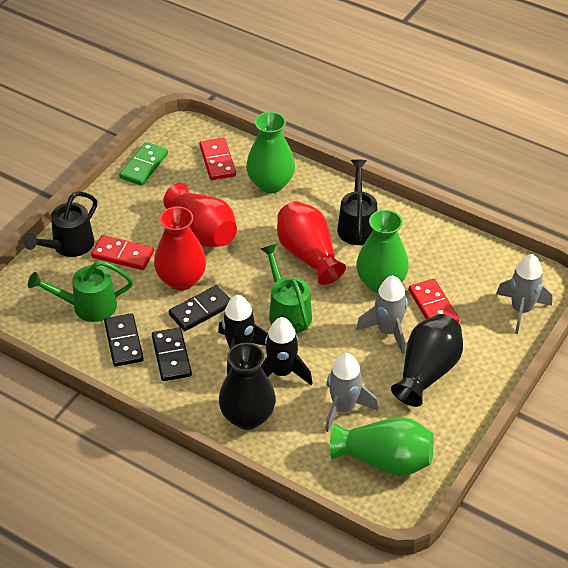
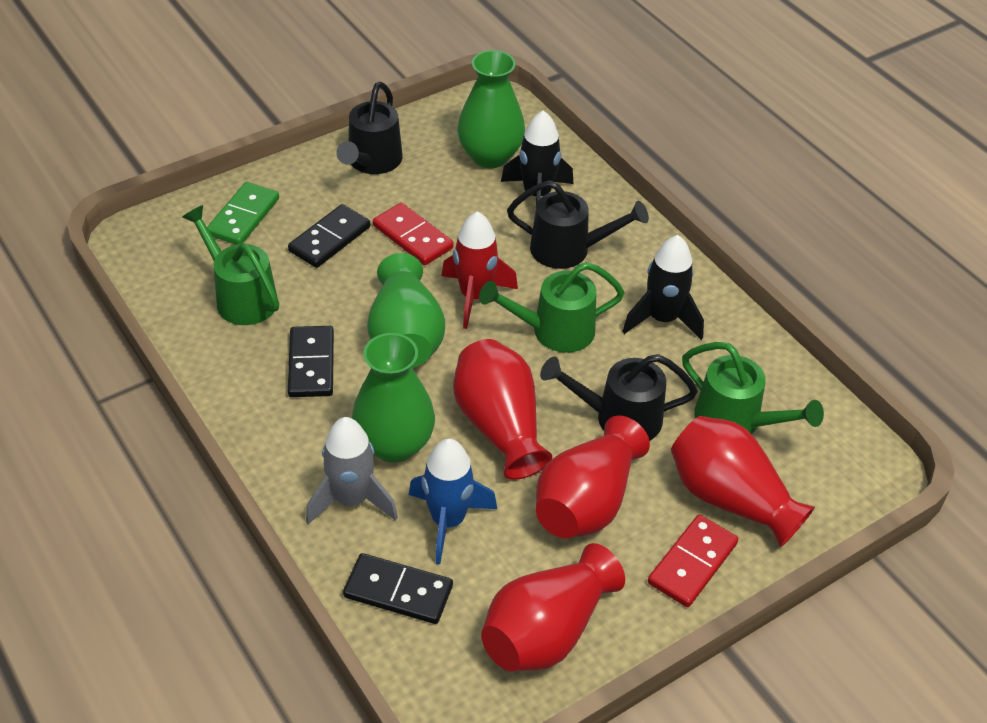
black vase: [219,343,276,430] [391,314,463,407] = 2 -> none = 0
black watering can: [23,191,97,257] [337,159,377,245] = 2 -> [336,82,403,174] [507,180,649,269] [540,354,698,441] = 3
blue rocket: none = 0 -> [409,438,497,564] = 1
green watering can: [28,261,133,322] [261,244,312,333] = 2 -> [182,205,279,325] [479,262,625,353] [682,342,824,434] = 3
grey rocket: [325,353,378,432] [356,275,408,355] [496,254,552,334] = 3 -> [306,417,398,524] = 1
red domino: [91,235,154,270] [199,138,236,180] [408,279,460,323] = 3 -> [373,203,454,265] [648,515,738,607] = 2
red rocket: none = 0 -> [441,211,518,329] = 1
red vase: [154,206,206,291] [163,183,237,247] [277,201,346,285] = 3 -> [453,339,552,480] [481,543,625,671] [536,416,650,538] [671,416,815,547] = 4

